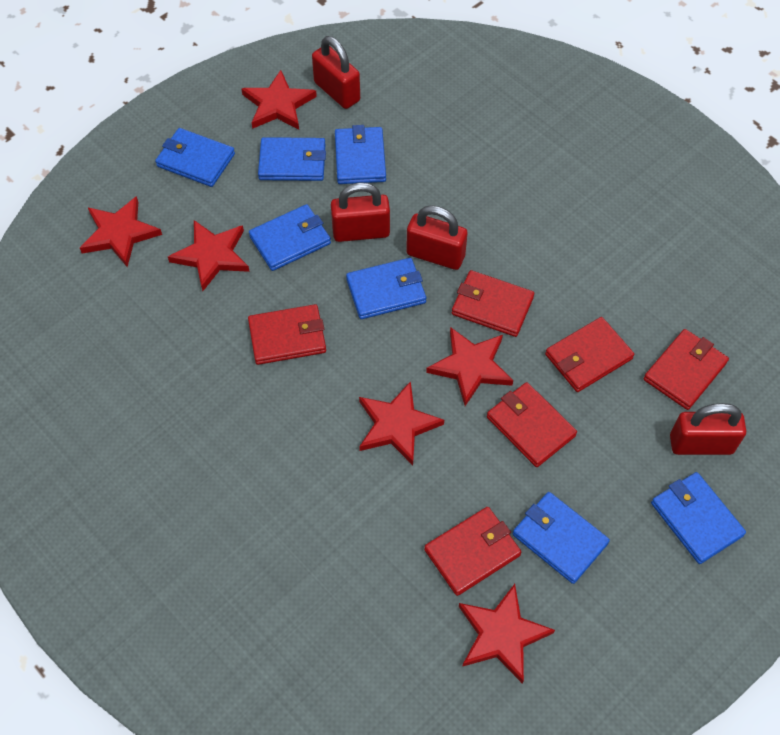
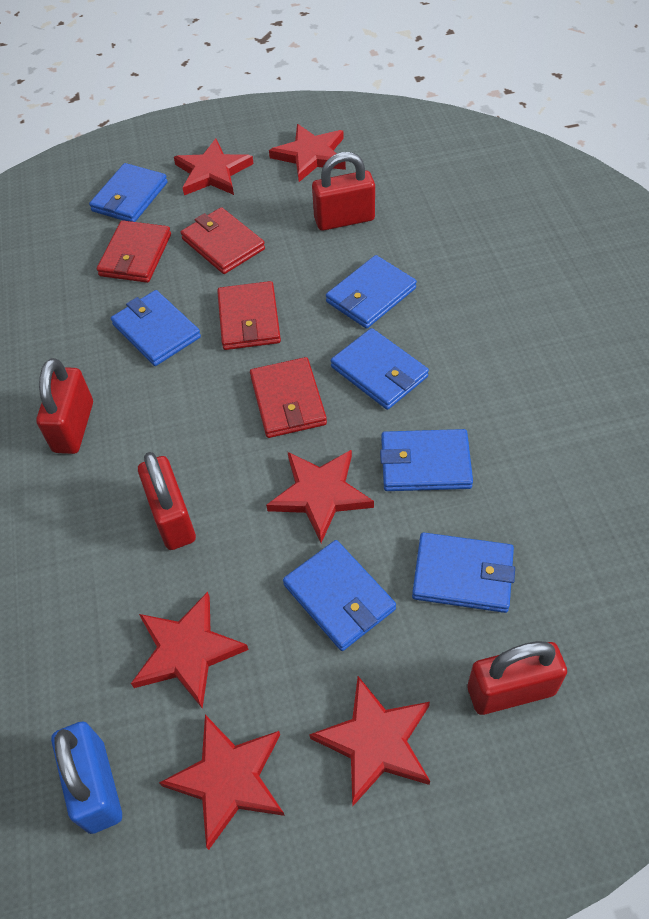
blue padlock: none = 0 -> [51,721,122,834] = 1
red wallet: [248,304,326,365] [424,507,521,596] [452,270,534,337] [487,382,577,467] [545,317,634,392] [643,329,729,410] = 6 -> [97,220,171,283] [181,207,265,274] [217,281,281,350] [250,357,327,438] = 4

